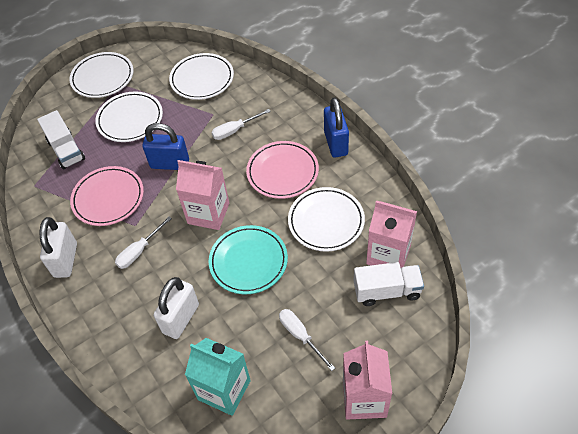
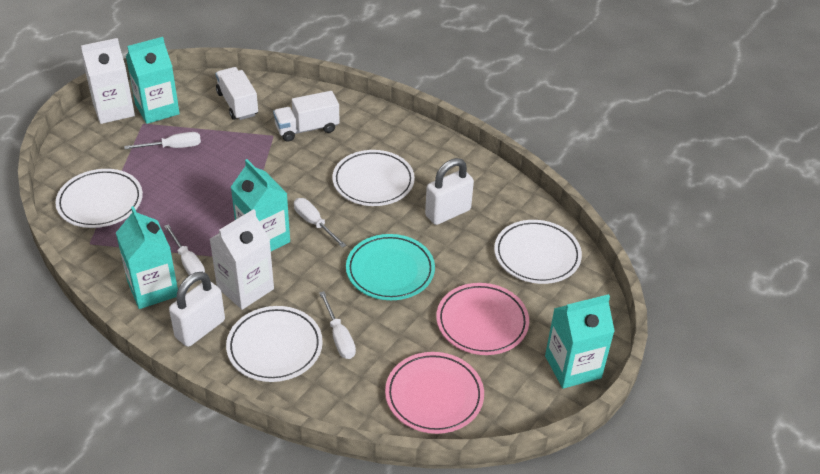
blue padlock: [142,123,189,170] [324,97,349,158] = 2 -> none = 0
pink carton: [176,160,229,230] [343,341,392,419] [366,201,417,268] = 3 -> none = 0
turquoise carton: [185,338,251,416] = 1 -> [116,206,178,309] [126,37,180,124] [231,159,290,251] [545,294,615,389] = 4
white carton: none = 0 -> [81,38,135,124] [210,209,274,310] = 2
white screwdriver: [115,217,172,269] [211,109,271,140] [279,309,335,371] = 3 -> [124,132,201,149] [164,224,205,275] [294,198,346,248] [319,291,356,359] = 4

